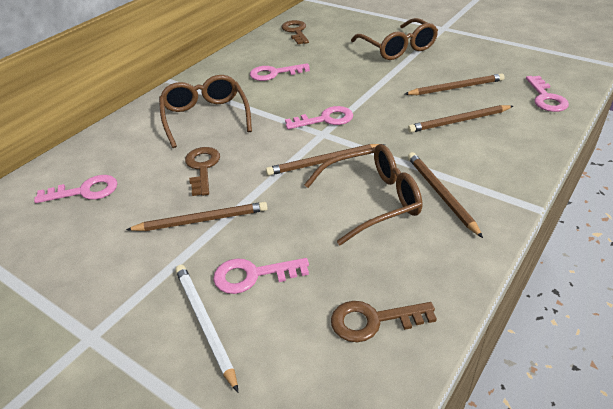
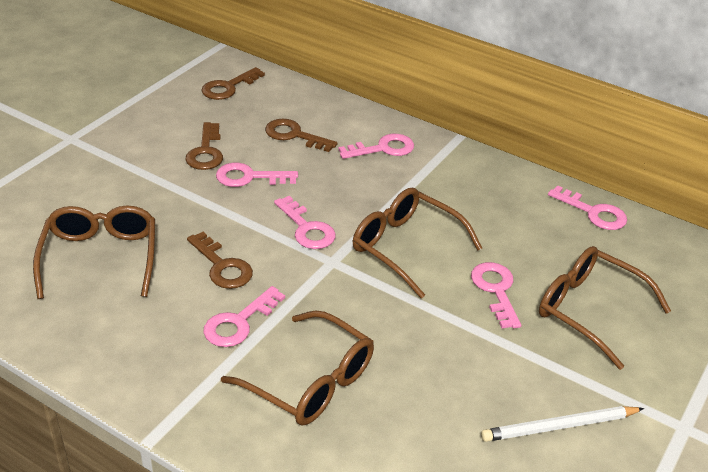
brown glasses: [159,75,252,148] [304,144,422,245] [351,18,438,60] = 3 -> [33,205,155,299] [221,310,374,425] [353,188,482,299] [539,246,671,370] = 4
brown key: [185,147,220,196] [281,20,309,44] [331,301,437,342] = 3 -> [185,122,223,170] [187,232,253,289] [201,67,265,100] [265,119,338,152] = 4
brown pencil: [126,202,268,231] [266,144,385,176] [405,73,504,95] [408,105,513,133] [408,152,483,238] = 5 -> none = 0
pink key: [34,175,117,203] [213,258,309,294] [250,63,310,81] [285,106,353,129] [526,76,569,112] = 5 -> [203,286,285,347] [216,163,298,187] [274,196,336,249] [338,134,414,159] [471,262,521,328] [548,185,627,230] = 6

